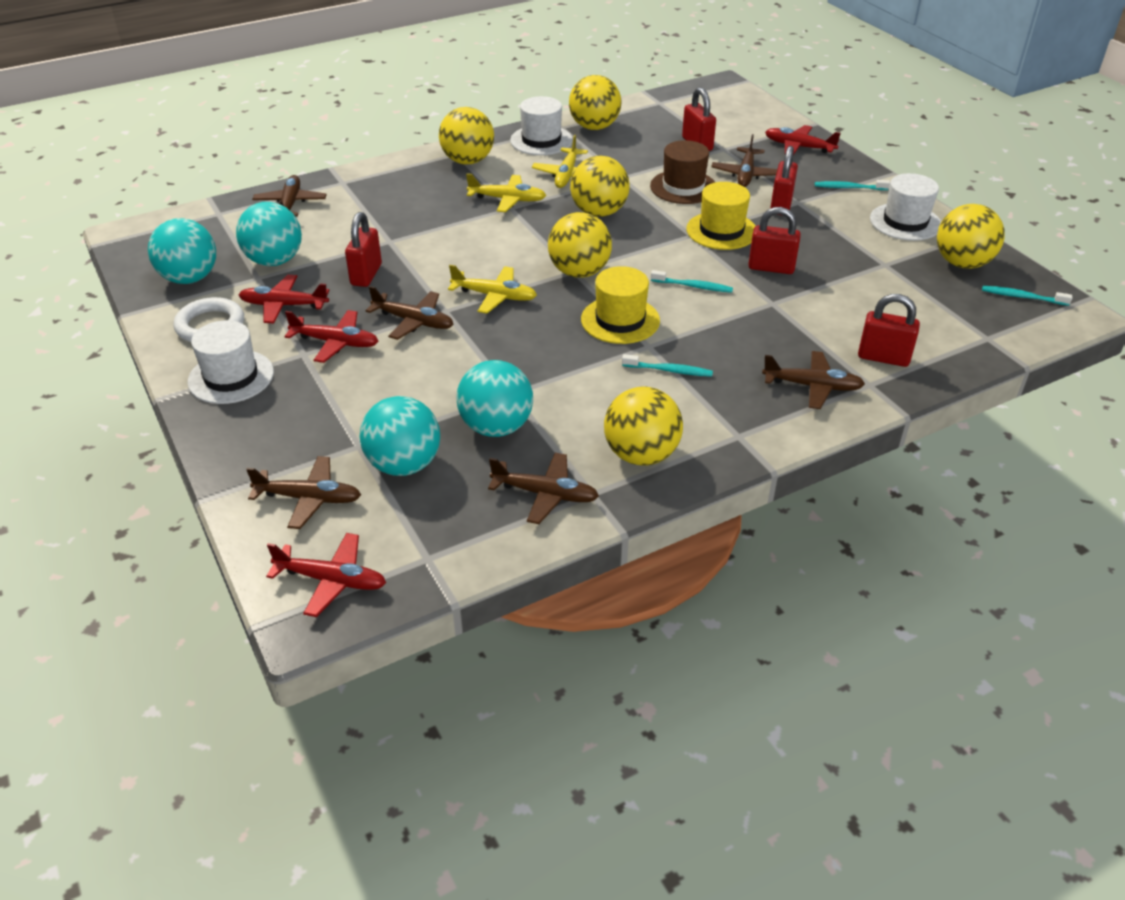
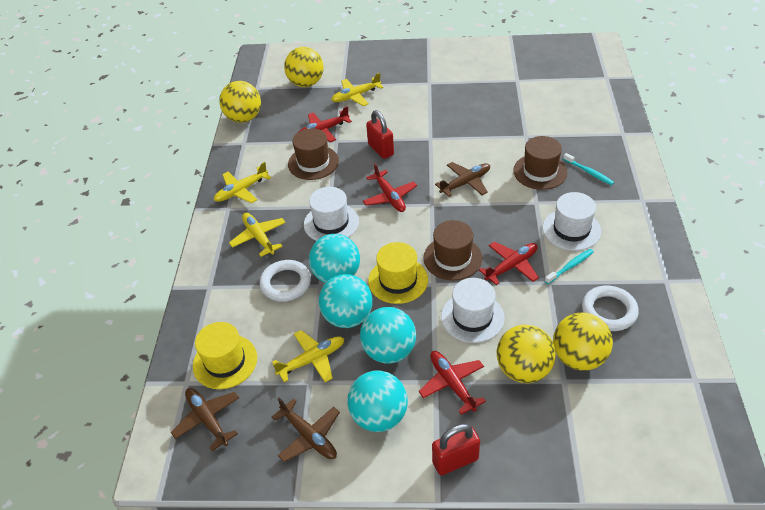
brown hat: [650,140,715,204] = 1 -> [288,128,339,180] [423,220,483,280] [513,136,568,190] = 3
brown plane: [246,456,361,529] [252,175,327,216] [366,286,454,340] [488,453,599,524] [711,134,777,187] [762,351,865,409] = 6 -> [171,388,239,451] [271,397,340,462] [435,162,490,197] = 3
red padlock: [345,212,382,287] [682,87,716,151] [748,207,801,274] [770,146,798,216] [858,294,920,367] = 5 -> [366,110,394,159] [432,424,480,475] = 2
turquoise toothbrush: [622,354,713,377] [651,270,733,293] [815,180,890,190] [982,286,1072,306] = 4 -> [545,249,594,284] [563,153,614,185] = 2
white ring: [174,297,244,342] = 1 -> [260,260,311,302] [582,285,639,331] = 2
yellow ball: [439,107,494,165] [548,212,612,278] [569,75,621,130] [570,156,630,217] [604,386,683,466] [937,204,1005,269] = 6 -> [219,81,261,123] [284,47,324,87] [497,325,556,383] [553,312,613,370] = 4
yellow plane: [448,265,537,314] [466,173,546,212] [532,135,588,188] = 3 -> [214,162,271,203] [229,213,286,257] [272,330,344,382] [331,73,384,106] = 4

